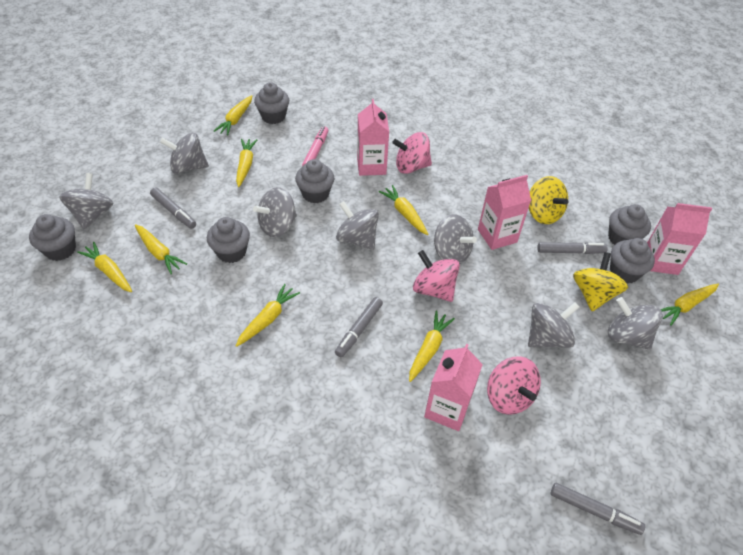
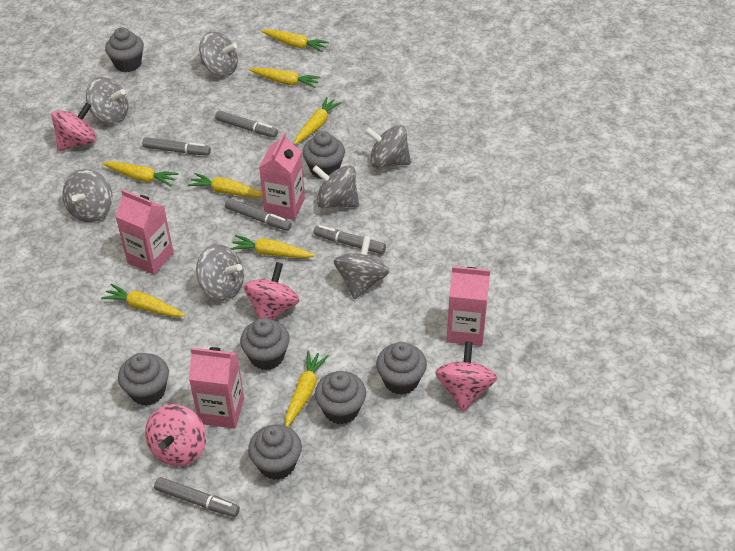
grey cupcake: [29,214,76,261] [207,217,250,263] [254,82,289,124] [295,159,334,203] [608,204,651,245] [610,238,655,284] = 6 -> [105,27,144,72] [118,353,169,406] [240,318,290,370] [248,425,302,480] [303,131,345,179] [315,371,366,424] [376,342,427,395] = 7
grey marker: [150,188,196,229] [335,297,383,357] [537,242,608,254] [551,483,645,535] = 4 -> [142,137,211,155] [154,477,240,517] [215,111,278,138] [225,198,292,231] [314,225,386,254] = 5
pink marker: [302,126,328,167] = 1 -> none = 0
pink spinning top: [393,132,432,174] [413,250,460,302] [487,356,541,415] = 3 -> [51,102,97,151] [145,404,206,467] [244,262,300,320] [435,341,497,412] = 4
yellow spinning top: [529,176,568,224] [573,252,628,311] = 2 -> none = 0

